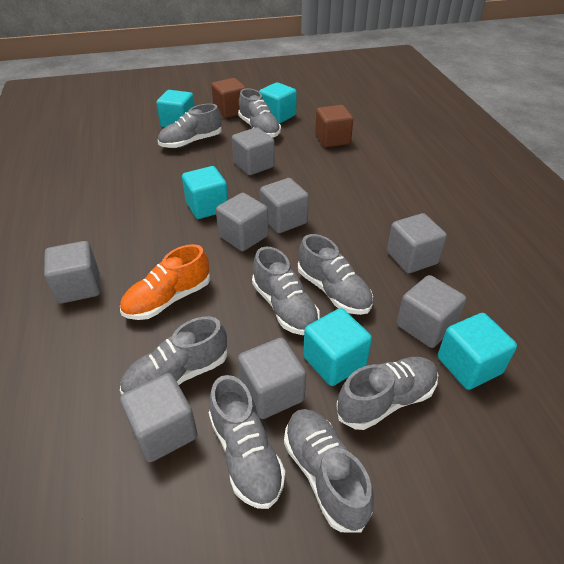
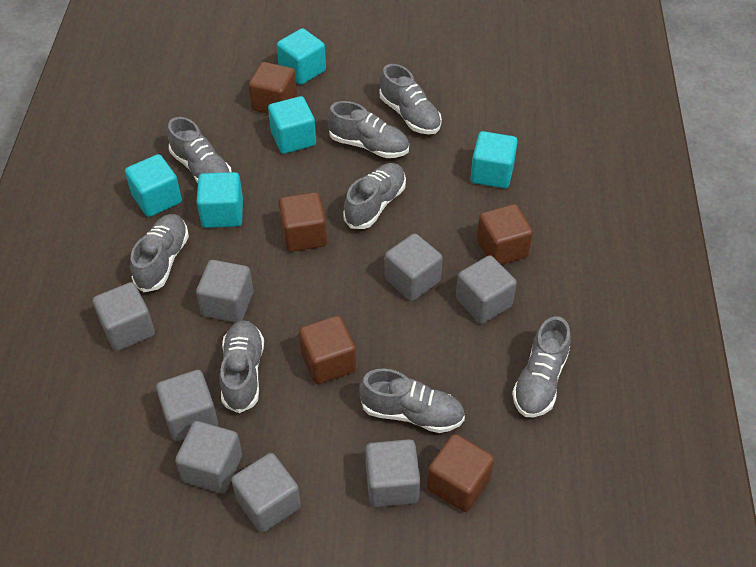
brown cube: [211,78,246,118] [315,105,353,147] = 2 -> [249,62,297,114] [279,192,327,252] [299,316,356,384] [427,434,494,512] [477,204,533,265] = 5
orange shoe: [120,244,210,320] = 1 -> none = 0

